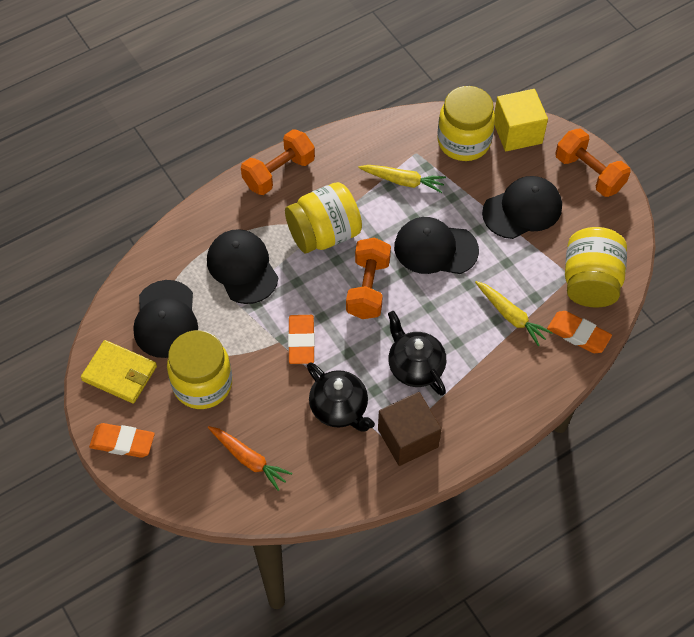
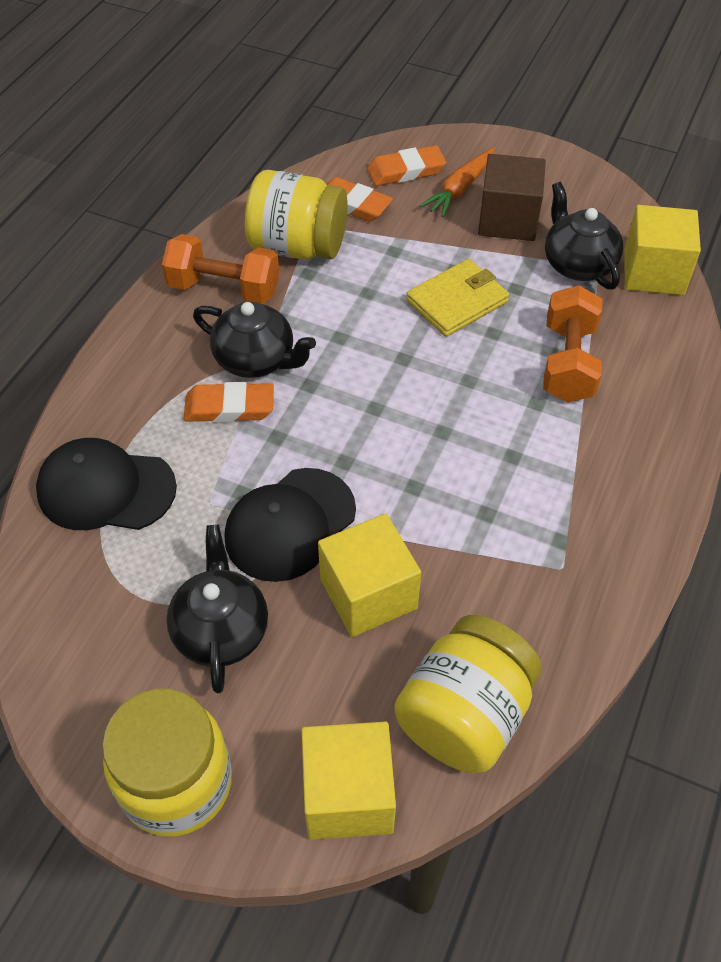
black cap: [133,280,198,358] [207,229,278,304] [394,217,479,274] [482,176,562,239] = 4 -> [36,438,177,530] [224,468,356,582] = 2
black teapot: [307,362,375,431] [388,311,446,396] = 2 -> [166,525,268,693] [193,302,316,378] [545,182,623,289] = 3
orange dumbbell: [241,129,315,195] [346,238,391,319] [555,128,631,197] = 3 -> [162,234,279,304] [543,285,602,403] = 2
yellow carrot: [358,165,446,193] [475,281,553,346] = 2 -> none = 0
yellow cube: [494,89,548,151] = 1 -> [301,721,396,840] [318,514,421,637] [624,205,701,295] = 3
yellow jar: [167,330,232,409] [285,182,362,253] [437,86,495,161] [565,227,627,307] = 4 -> [102,689,232,837] [245,170,347,260] [394,615,542,774] = 3

